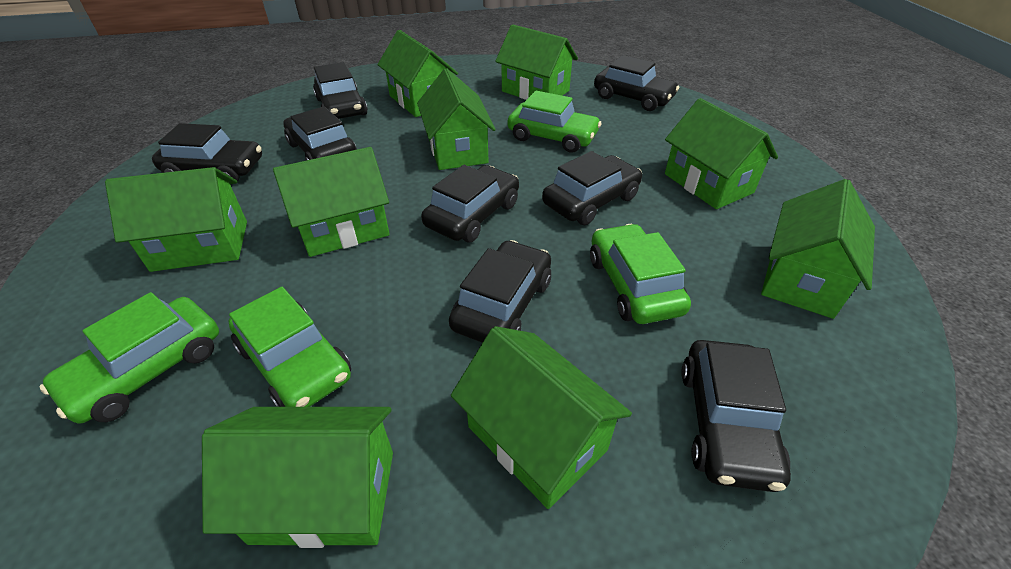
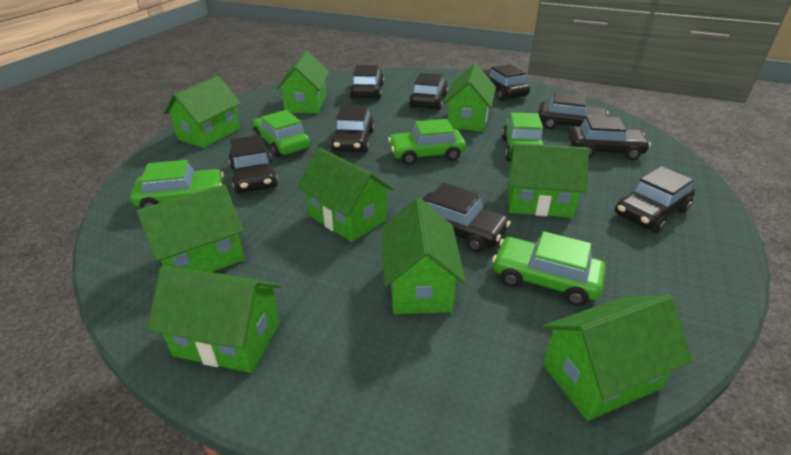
black car: [152,123,262,181] [283,106,357,161] [313,62,368,119] [421,165,519,242] [449,240,551,343] [542,151,642,225] [594,55,679,111] [681,340,791,492] = 8 -> [228,135,278,193] [330,105,374,153] [349,65,384,99] [409,73,448,110] [422,183,511,252] [483,64,530,101] [538,92,609,129] [568,116,651,160] [615,166,695,233] = 9
green car: [39,292,219,424] [228,287,351,407] [508,91,602,153] [590,224,691,324] = 4 -> [130,160,224,208] [253,110,310,157] [388,119,466,165] [492,231,606,306] [502,112,544,161] = 5

